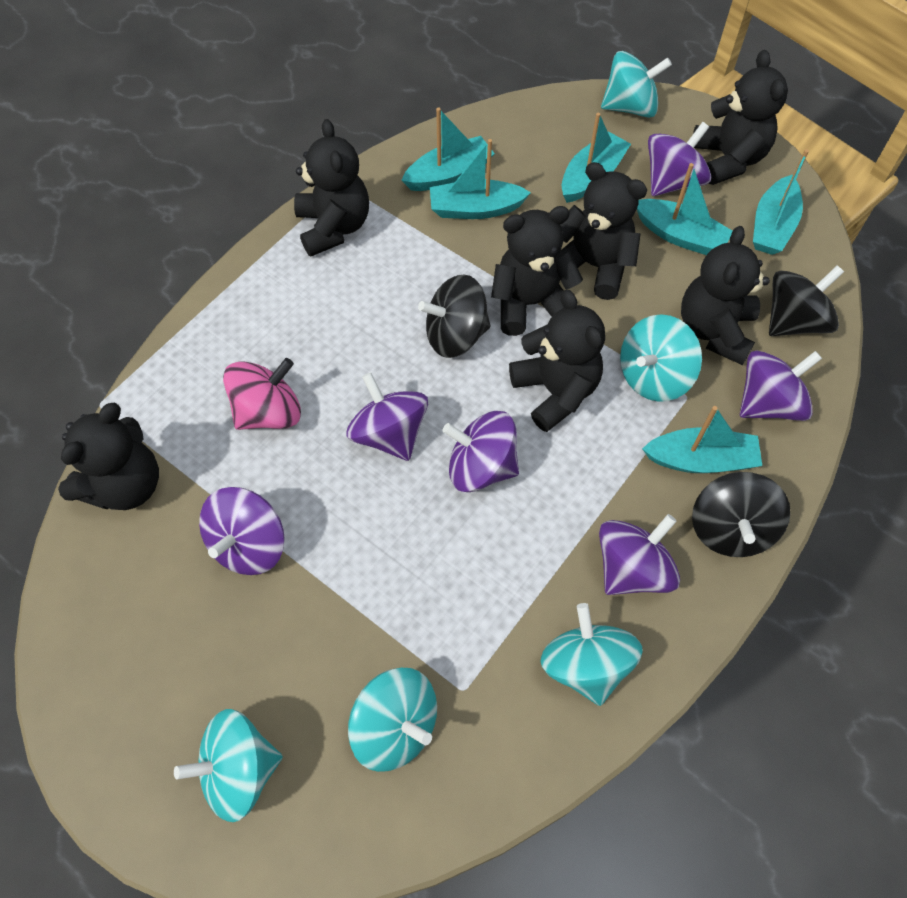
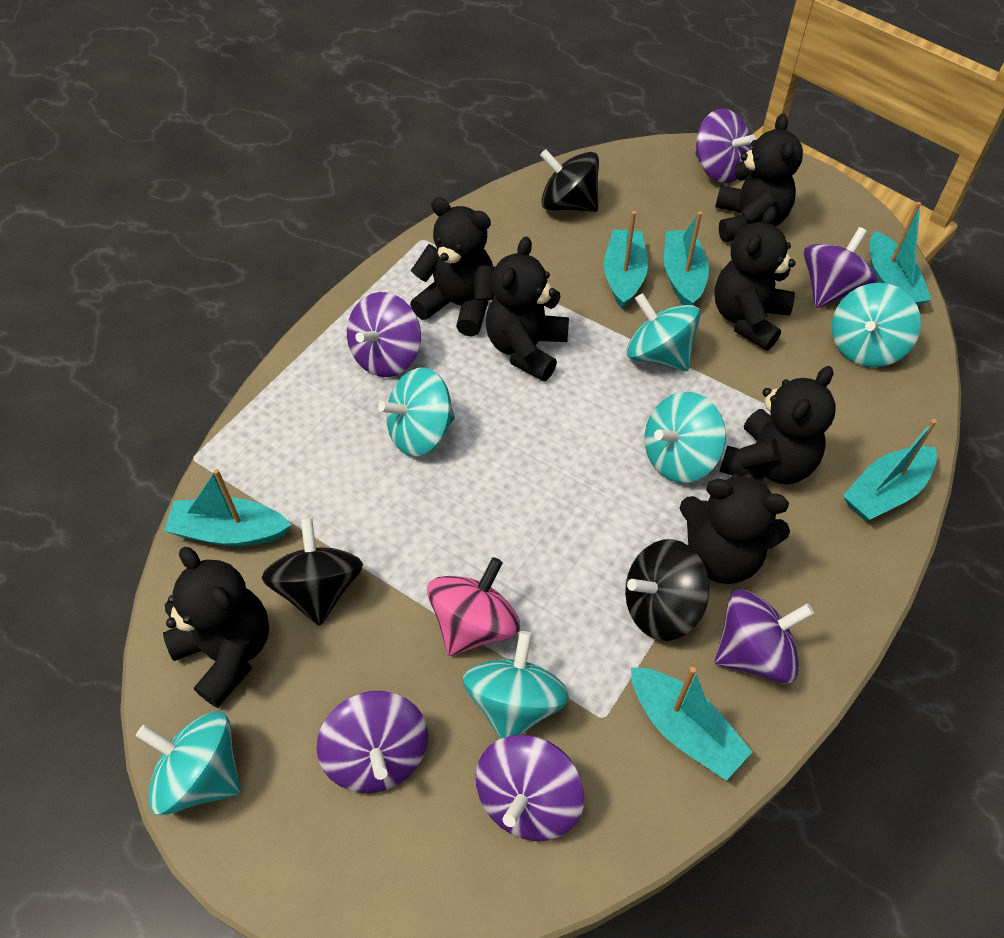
turquoise spinning top: [174,709,283,822] [348,668,437,772] [540,603,643,706] [601,51,672,118] [620,314,702,402] = 5 -> [136,711,241,815] [378,368,455,457] [463,631,569,739] [626,293,700,371] [645,392,726,483] [832,283,921,367] = 6

